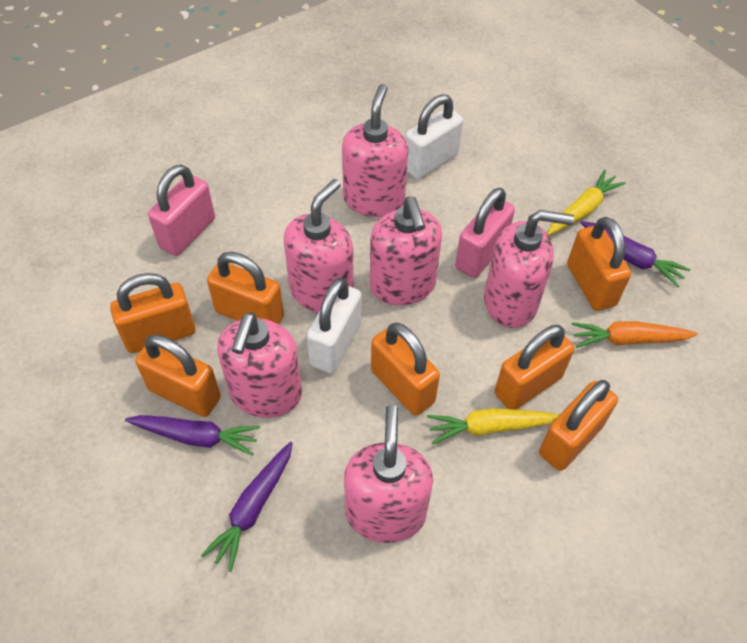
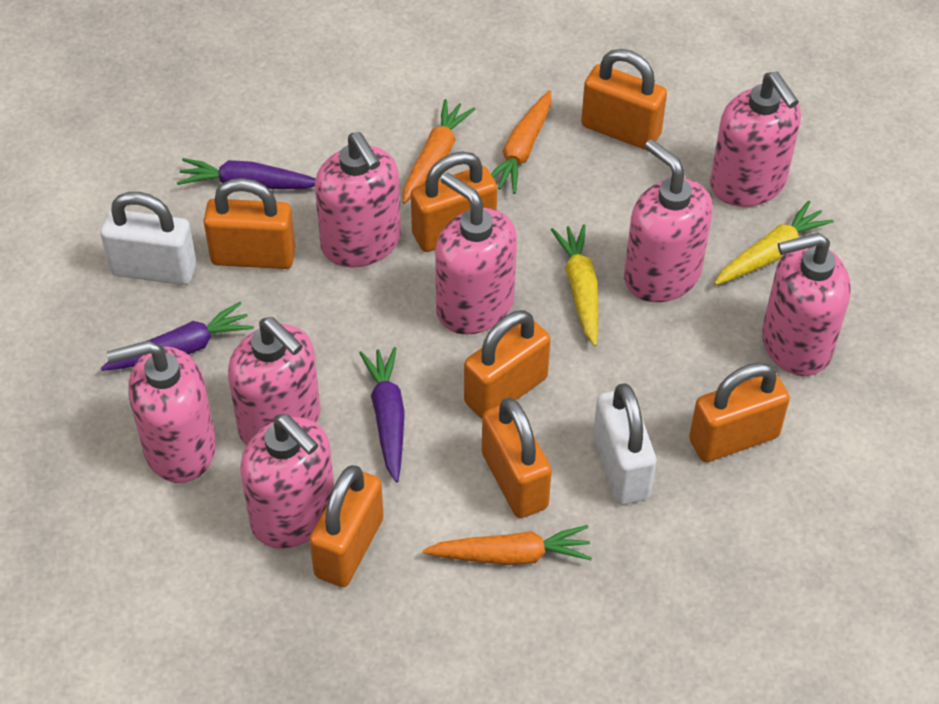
orange carrot: [571,321,698,348] = 1 -> [402,99,475,204] [423,525,592,565] [491,90,551,194] = 3
pink padlock: [148,164,215,256] [455,187,515,278] = 2 -> none = 0
pink soap dispenser: [217,312,302,418] [284,179,354,313] [342,84,408,217] [344,405,433,543] [370,197,442,305] [484,210,574,328] = 6 -> [107,340,216,483] [228,317,321,446] [240,414,334,549] [315,132,401,268] [435,172,517,335] [624,139,713,302] [710,72,801,207] [762,233,851,376] = 8

